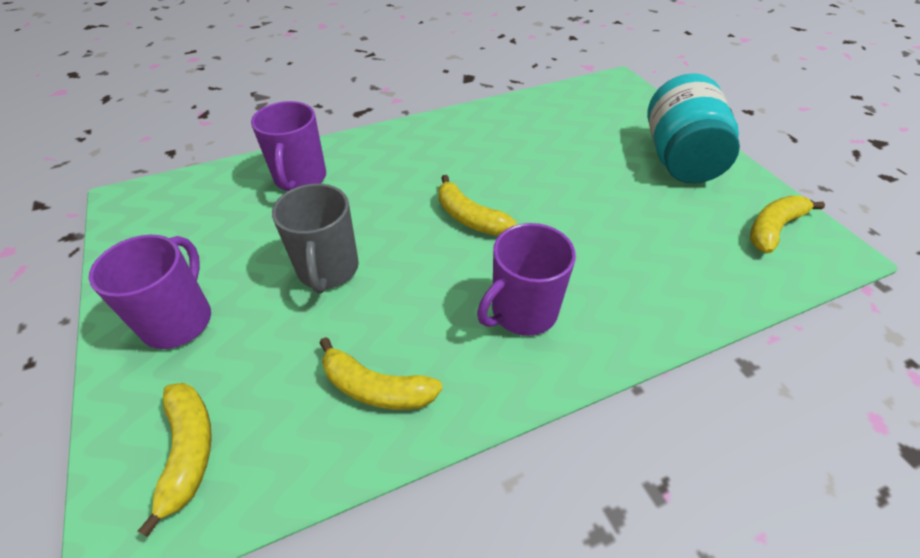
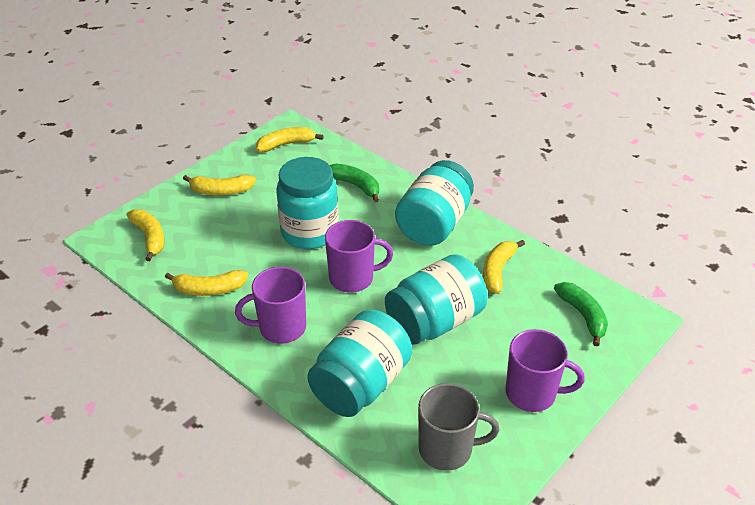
green banana: none = 0 -> [330,163,379,202] [554,282,608,346] = 2
turquoise jar: [647,73,740,183] = 1 -> [276,157,339,249] [307,309,412,417] [385,254,488,345] [395,160,474,246] = 4
yellow banana: [138,383,212,537] [319,337,443,410] [439,175,516,236] [750,196,825,253] = 4 -> [127,209,165,261] [165,270,248,296] [183,175,256,195] [256,127,324,152] [483,240,525,294] = 5

